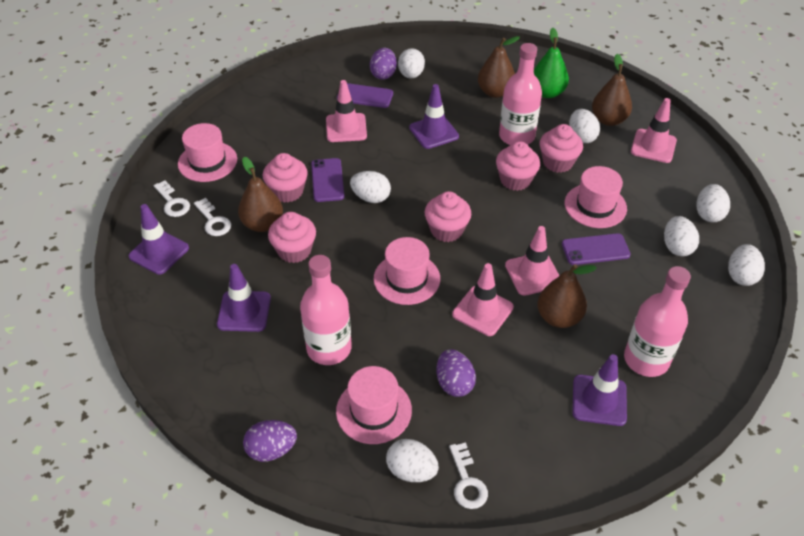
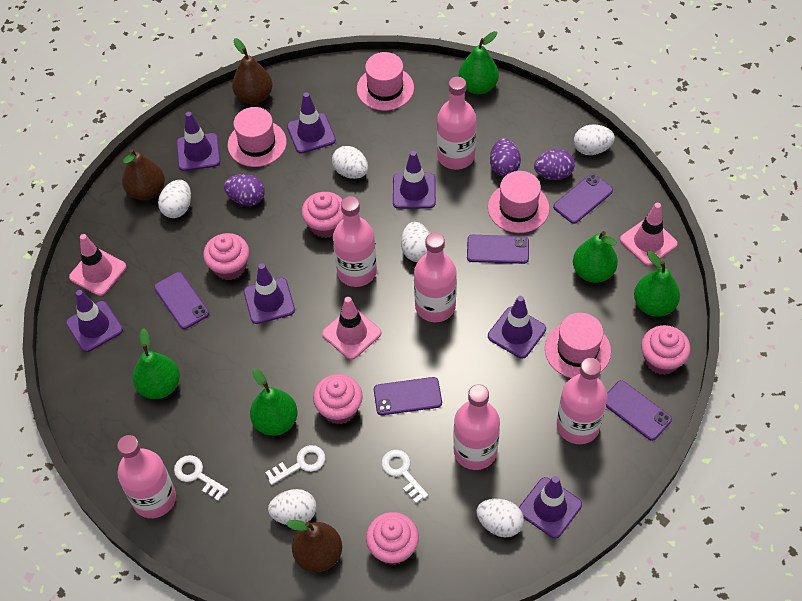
brown pear: [238,157,283,232] [478,36,520,98] [537,264,597,328] [592,54,632,126] = 4 -> [122,149,165,200] [232,38,273,104] [286,520,342,572] = 3
green pear: [534,28,569,98] = 1 -> [133,328,180,399] [250,368,298,436] [459,31,499,94] [573,231,618,283] [634,251,680,317] = 5
pink bottle: [300,255,352,365] [499,43,542,145] [624,266,691,377] = 3 -> [117,435,176,518] [333,196,377,287] [414,232,457,322] [437,77,476,170] [453,384,500,470] [557,358,607,444] = 6
pink traffic cone: [326,80,367,142] [452,263,514,336] [505,226,560,296] [631,98,677,163] = 4 -> [69,234,127,296] [322,297,381,360] [620,203,678,266] = 3
purple phone: [311,158,345,202] [337,83,393,108] [562,233,631,265] = 3 -> [154,272,209,329] [374,377,442,415] [467,235,529,264] [553,174,613,224] [606,380,672,441] = 5
purple traffic cone: [129,204,189,275] [217,264,271,332] [409,84,459,149] [572,354,627,426] = 4 -> [66,290,123,352] [177,112,220,171] [244,263,295,324] [287,92,336,154] [393,151,436,209] [488,296,546,359] [519,476,582,538] = 7
white egg: [350,171,391,203] [386,439,439,482] [398,48,425,79] [569,109,600,143] [664,216,699,257] [697,184,730,223] [728,244,765,286] = 7 -> [158,180,191,218] [268,489,316,525] [332,146,368,179] [401,222,430,262] [476,499,524,537] [574,124,615,155] = 6

